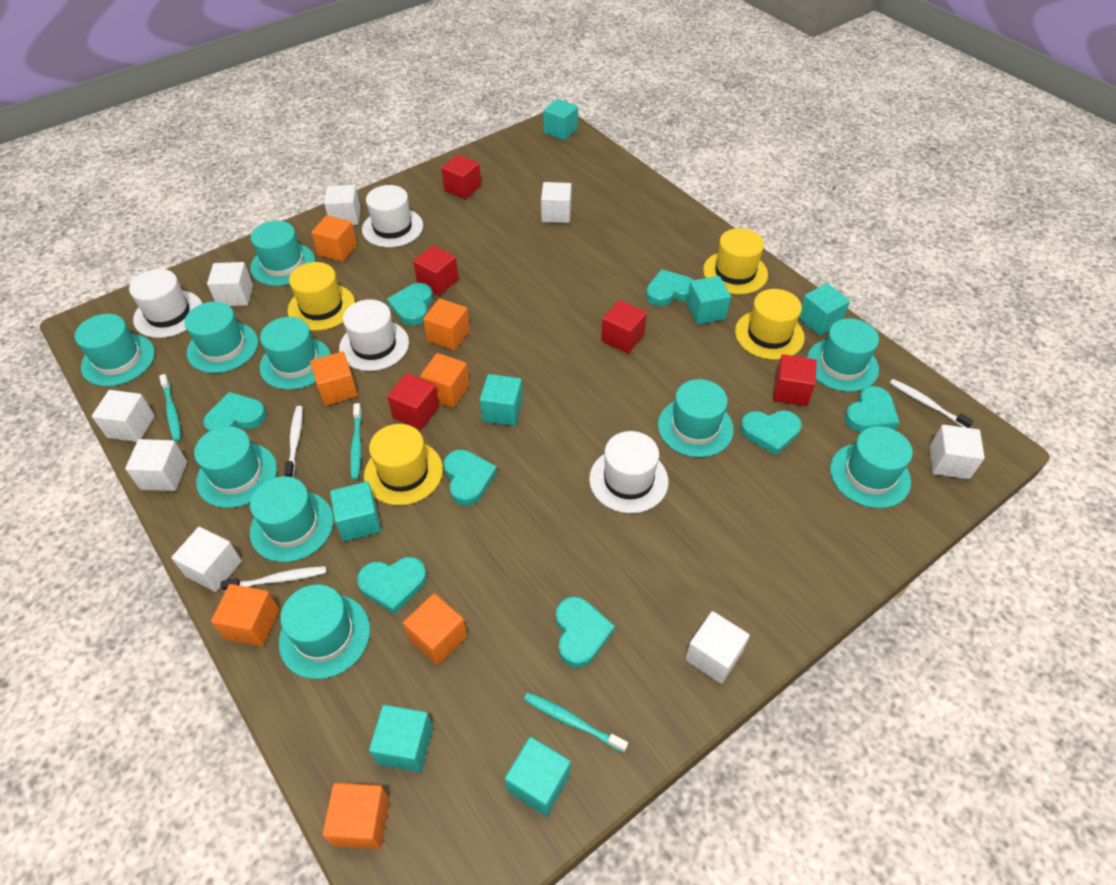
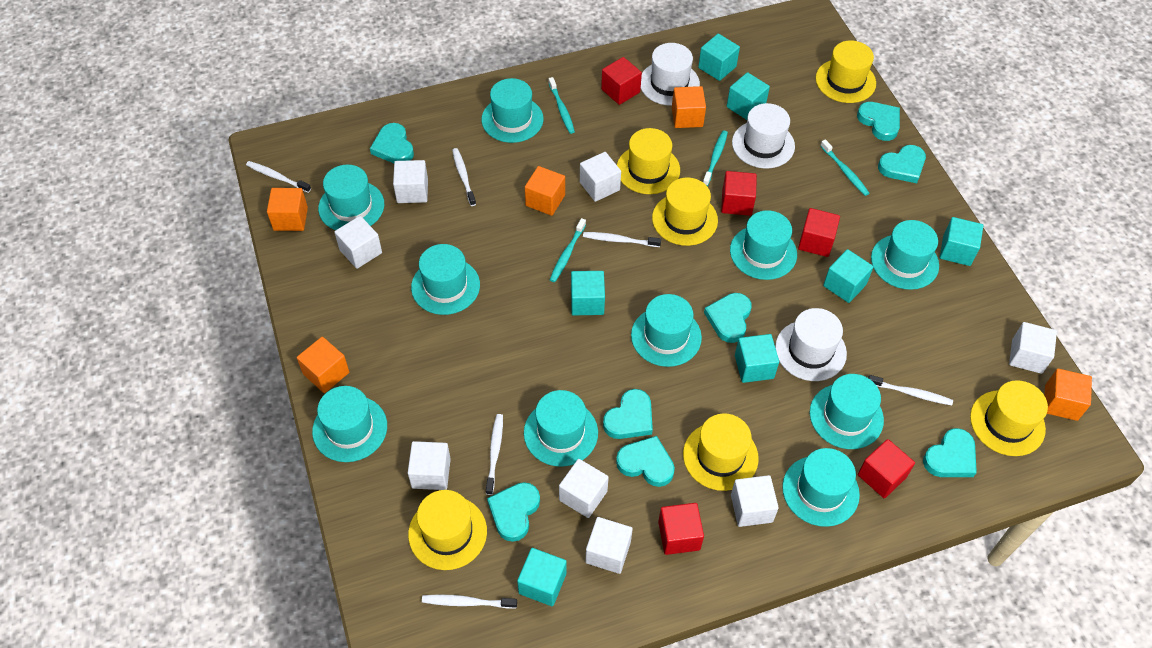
orange cube: [211,584,279,647] [310,352,358,406] [311,215,357,262] [323,783,390,849] [403,594,467,665] [420,353,469,408] [423,298,470,350] = 7 -> [267,188,308,231] [297,337,349,393] [525,166,565,216] [672,86,706,128] [1044,369,1092,421] = 5
turquoise toothbrush: [159,374,181,442] [350,403,362,480] [524,692,628,753] = 3 -> [549,77,575,134] [550,218,586,282] [703,130,728,186] [820,139,869,196] = 4
white hat: [129,269,202,338] [339,299,409,371] [362,185,423,247] [589,431,669,513] = 4 -> [641,43,700,106] [732,103,795,169] [775,308,847,381] = 3
white toothbrush: [220,566,327,592] [284,406,303,477] [890,379,974,428] = 3 -> [246,161,311,193] [422,595,517,609] [452,148,476,206] [486,414,503,495] [583,232,661,247] [868,375,953,405] = 6
yellow hat: [288,262,355,331] [364,424,443,505] [703,228,768,294] [735,289,805,360] = 4 -> [408,490,487,570] [617,128,680,194] [652,178,718,246] [683,413,759,491] [816,40,876,103] [970,380,1048,456] = 6

